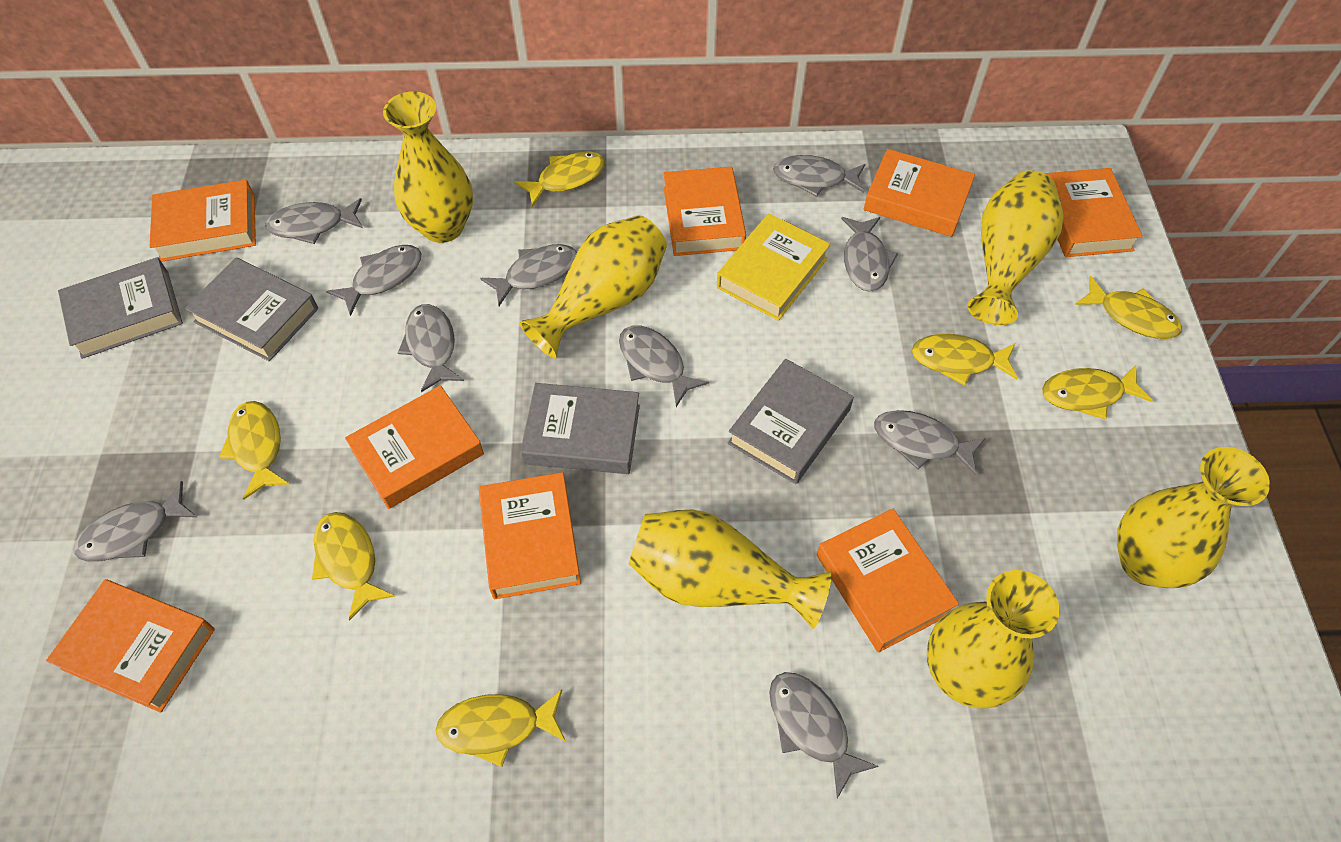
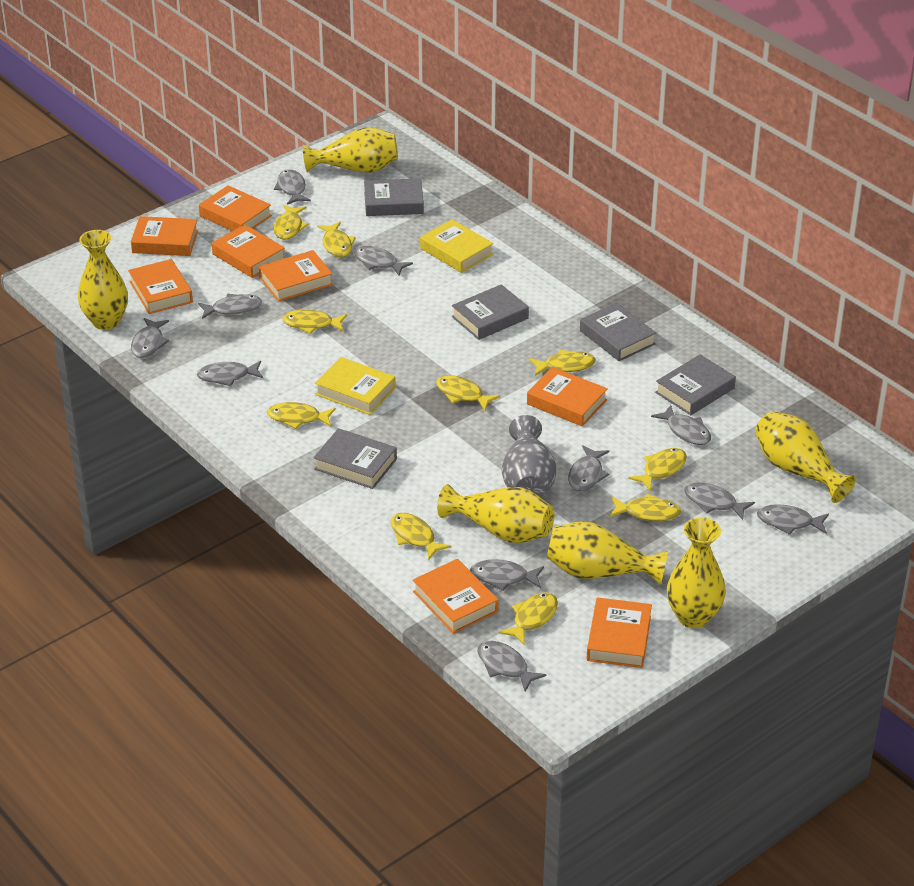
grey book: [58,257,183,359] [185,257,318,362] [520,383,640,474] [728,359,854,484] = 4 -> [314,428,397,489] [364,178,424,216] [452,284,529,340] [580,303,656,361] [655,355,736,415] = 5
grey fish: [74,481,197,562] [265,198,363,244] [326,245,422,316] [398,304,464,392] [480,244,577,306] [619,325,709,407] [769,672,879,799] [773,155,865,197] [841,217,898,292] [874,410,986,476] = 10 -> [131,318,169,358] [197,361,263,386] [198,294,262,319] [274,169,311,205] [354,246,413,276] [470,559,544,591] [477,641,547,692] [568,445,609,491] [651,405,711,445] [684,482,755,520] [757,504,829,535] = 11
grey vase: none = 0 -> [502,415,556,498] = 1
yellow book: [717,213,831,321] = 1 -> [315,357,395,415] [420,219,494,273] = 2
yellow fish: [219,401,290,499] [312,512,395,621] [435,689,566,767] [514,152,606,207] [912,334,1018,386] [1042,365,1153,420] [1075,276,1182,339] = 7 -> [267,402,336,429] [273,205,309,240] [283,310,347,334] [317,222,356,257] [391,513,451,560] [436,375,500,410] [499,592,558,646] [529,350,596,376] [610,494,681,521] [628,448,687,492] = 10

